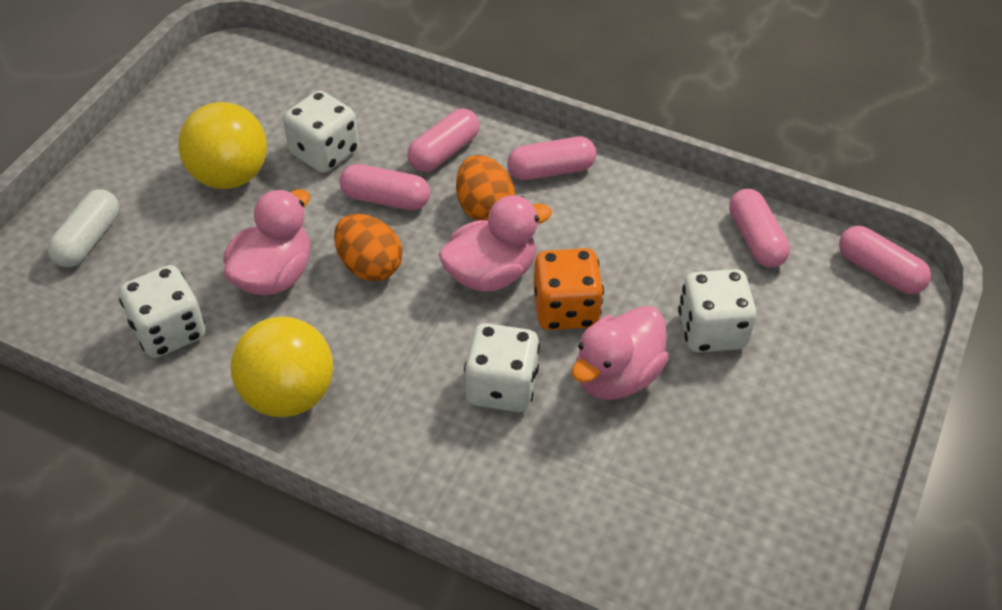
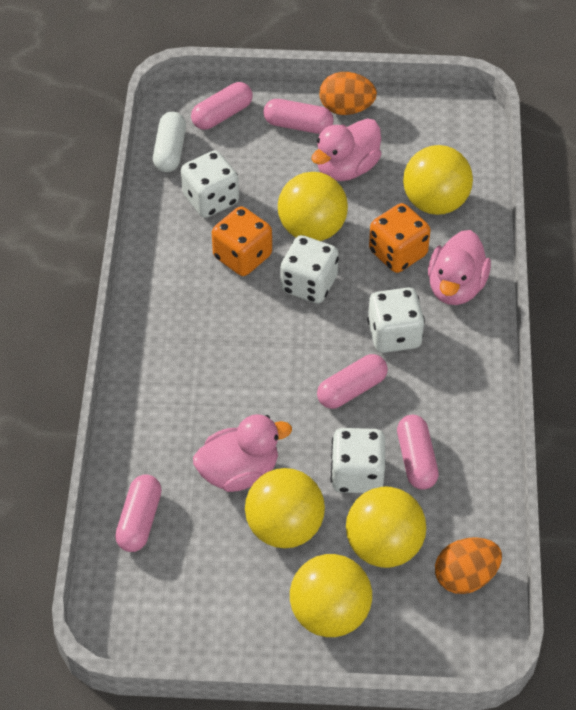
orange dice: [534,248,604,330] = 1 -> [212,206,272,276] [369,203,431,273] = 2
yellow ball: [178,102,267,189] [231,316,333,417] = 2 -> [245,468,325,548] [278,172,348,241] [290,554,372,637] [346,487,426,568] [403,145,473,215] = 5

